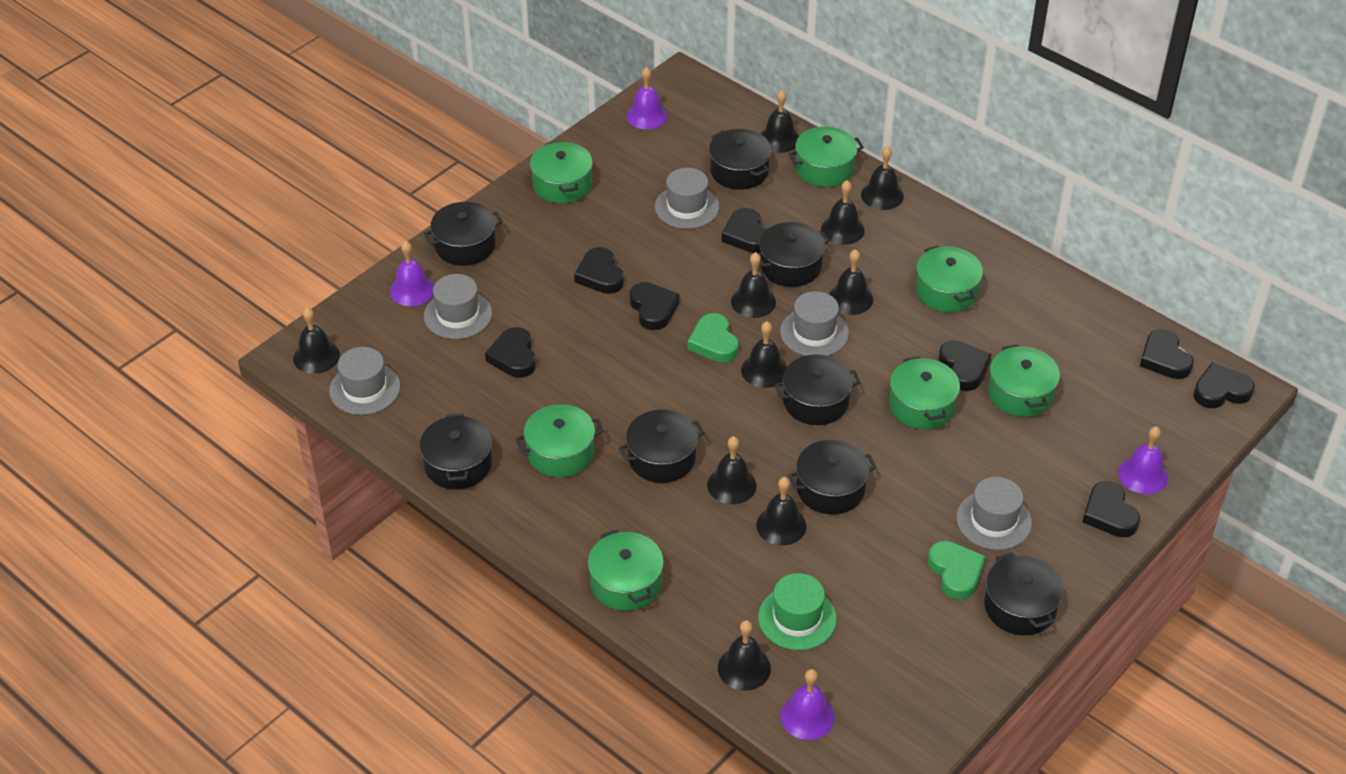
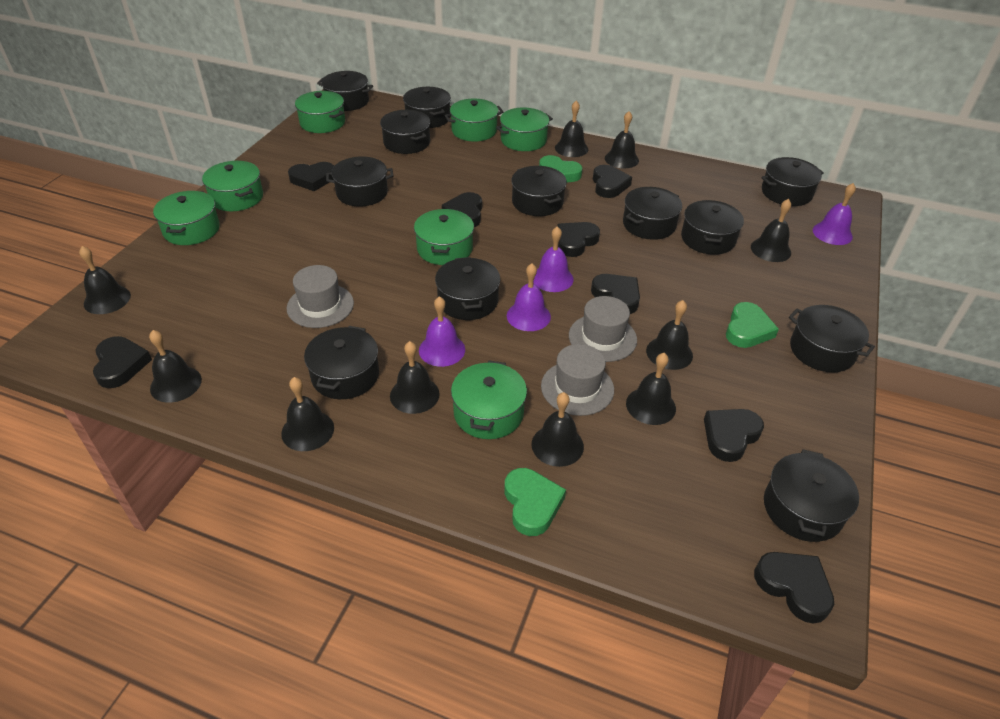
black pot: [419,413,492,489] [424,202,503,266] [619,410,705,483] [709,129,771,190] [758,222,830,287] [775,354,860,425] [788,440,876,514] [984,552,1063,635] = 8 -> [304,326,379,399] [317,71,373,111] [326,156,393,207] [380,110,430,154] [403,87,451,128] [435,257,500,320] [511,166,567,216] [623,187,682,240] [681,200,744,255] [761,157,824,206] [764,449,859,542] [789,305,875,372] = 12
green hat: [758,573,837,650] = 1 -> none = 0
green heart: [688,313,739,363] [928,541,985,600] = 2 -> [504,468,566,536] [539,155,583,182] [726,302,779,348] = 3
grey hat: [329,347,400,415] [424,274,492,339] [655,168,719,229] [780,291,849,356] [956,477,1032,550] = 5 -> [287,265,354,328] [541,344,614,416] [569,296,637,362] = 3

